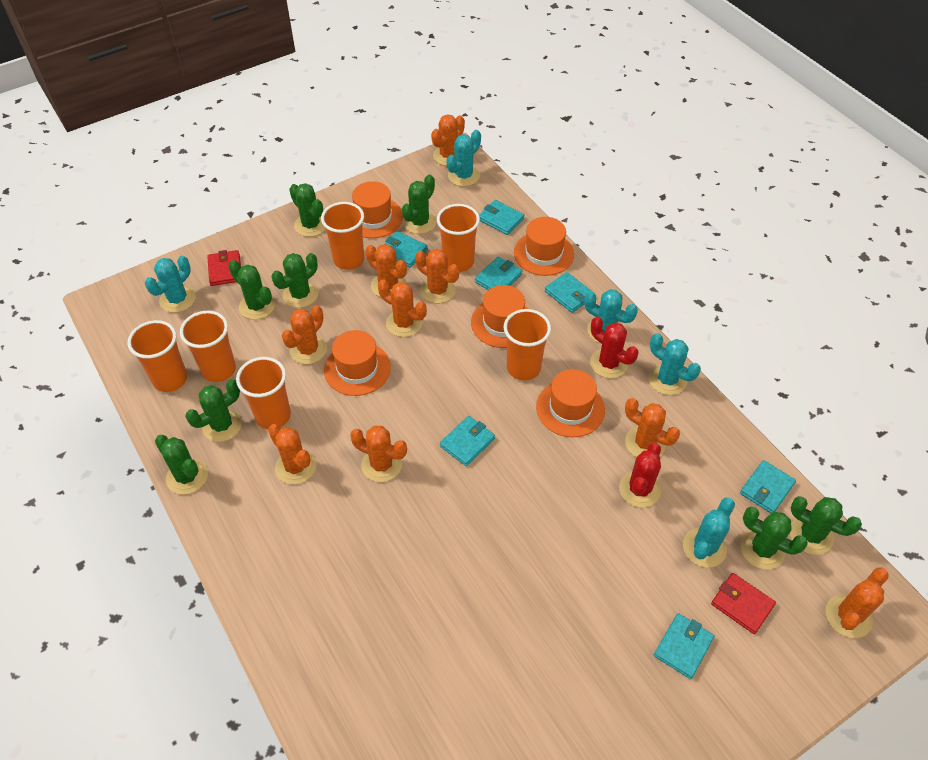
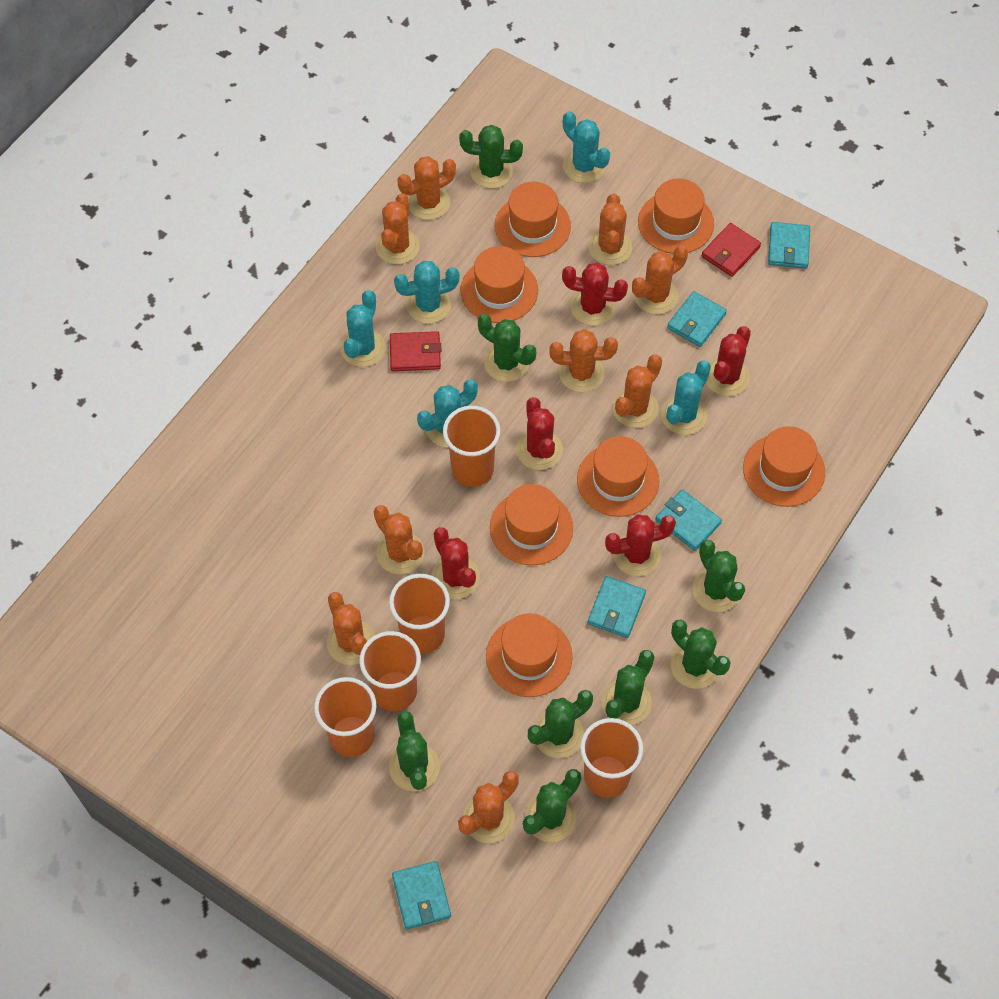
orange cup: [128,320,187,392] [180,311,236,382] [236,357,291,429] [321,202,364,270] [437,204,480,272] [504,309,551,381] = 6 -> [314,677,377,757] [359,631,421,711] [389,574,450,654] [443,406,500,487] [580,718,643,798] = 5
orange hat: [324,330,391,396] [352,181,403,238] [471,285,528,348] [514,217,574,276] [536,369,605,437] = 5 -> [461,246,538,323] [486,613,573,697] [490,484,573,565] [495,182,571,257] [577,436,659,517] [638,178,714,254] [743,426,825,507] = 7
red cactus: [590,317,638,378] [619,443,661,508] = 2 -> [432,527,480,599] [516,397,563,470] [562,263,628,326] [605,514,676,576] [706,326,751,396] = 5
turquoise wallet: [385,231,428,268] [440,416,495,466] [475,257,522,290] [479,200,525,235] [545,272,595,313] [654,613,715,679] [740,460,796,513] = 7 -> [392,861,451,929] [588,576,646,638] [655,489,722,551] [667,291,727,347] [768,222,810,269] = 5

